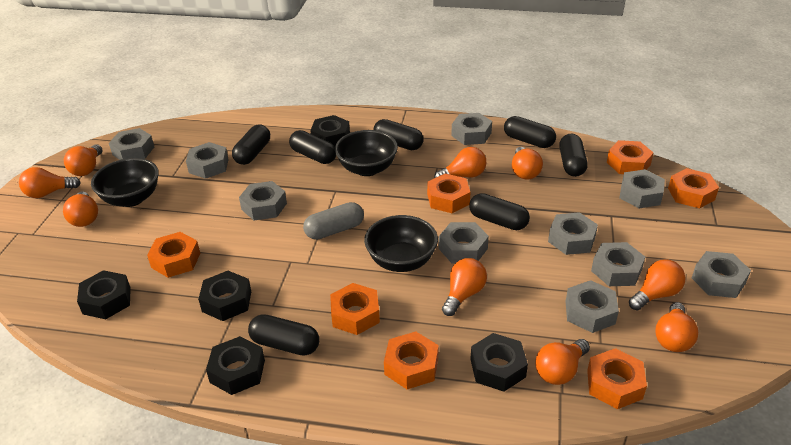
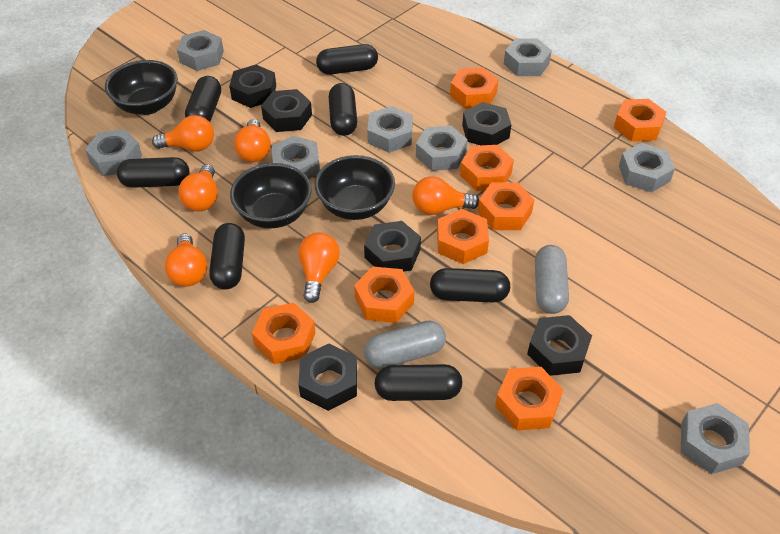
black nut: [77,270,131,319] [198,271,251,321] [206,336,265,395] [310,115,350,147] [470,333,528,392] = 5 -> [229,65,276,108] [261,89,312,132] [299,344,357,411] [364,221,421,272] [462,102,511,145] [527,315,592,376] = 6
grey capsule: [303,202,364,240] = 1 -> [364,320,446,369] [535,245,569,314] = 2
grey nut: [109,128,154,160] [186,142,229,179] [239,181,287,220] [439,222,489,263] [451,113,492,145] [548,212,598,255] [566,280,619,333] [591,242,645,286] [619,169,665,208] [692,251,751,298] = 10 -> [85,129,142,176] [177,30,224,71] [272,135,320,179] [367,106,413,153] [416,126,468,171] [504,38,552,76] [619,143,675,192] [681,403,750,474] = 8
orange light bulb: [19,167,81,198] [63,192,98,227] [64,144,102,176] [434,147,486,178] [442,258,487,316] [512,147,543,180] [535,339,590,385] [629,259,686,310] [655,302,698,352] = 9 -> [152,115,214,151] [165,233,207,287] [178,164,218,211] [234,119,271,162] [299,232,340,303] [412,176,479,215] = 6
orange nut: [147,232,200,278] [330,283,380,335] [384,331,439,389] [427,174,470,213] [587,348,647,409] [607,140,654,174] [668,168,719,208] = 7 -> [252,303,316,364] [354,267,414,323] [437,209,489,264] [450,67,499,109] [460,145,514,191] [478,182,535,230] [495,367,563,431] [614,99,666,141] = 8

